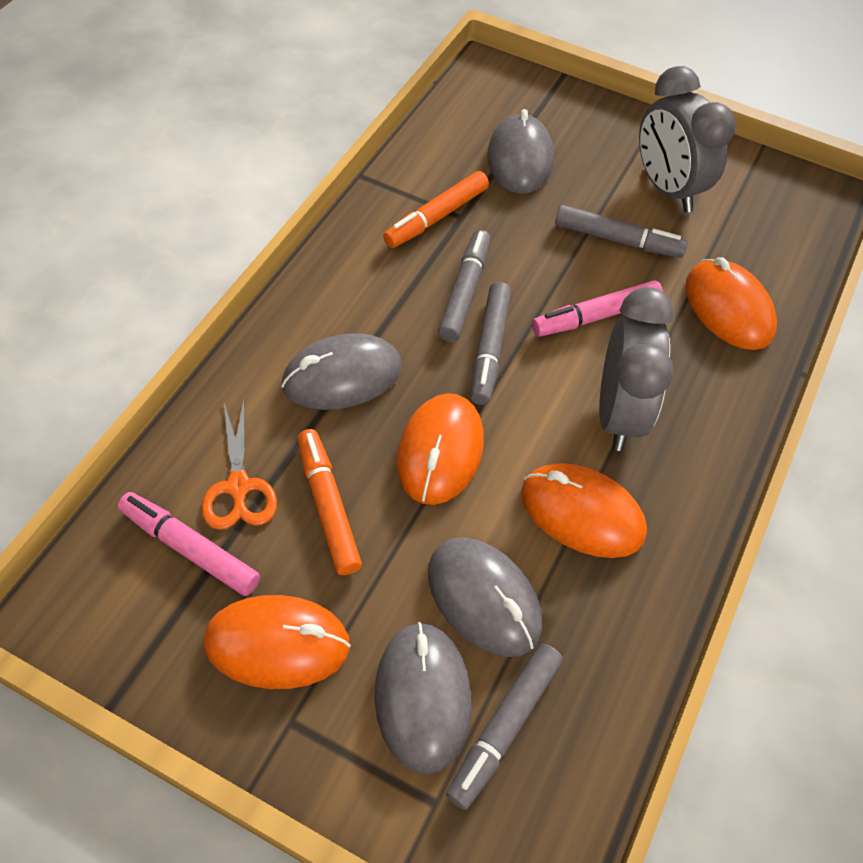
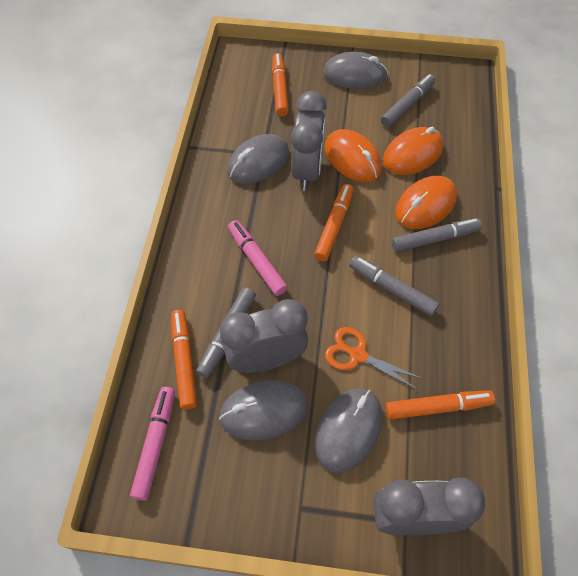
grey clock: [599,287,674,451] [639,66,736,212] = 2 -> [220,299,308,373] [291,91,327,191] [373,478,485,535] = 3
orange marker: [298,429,362,575] [383,171,489,248] = 2 -> [171,310,197,410] [272,53,289,116] [314,184,354,261] [386,390,495,420] = 4
orange mouse: [204,595,350,689] [397,393,484,505] [521,463,647,558] [685,257,777,350] = 4 -> [324,129,382,182] [383,127,443,175] [395,176,457,229] = 3

